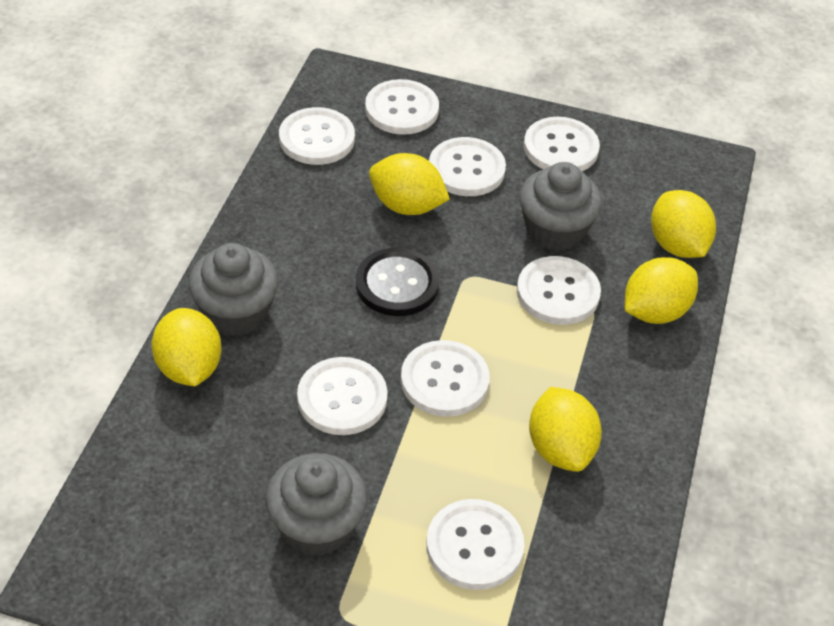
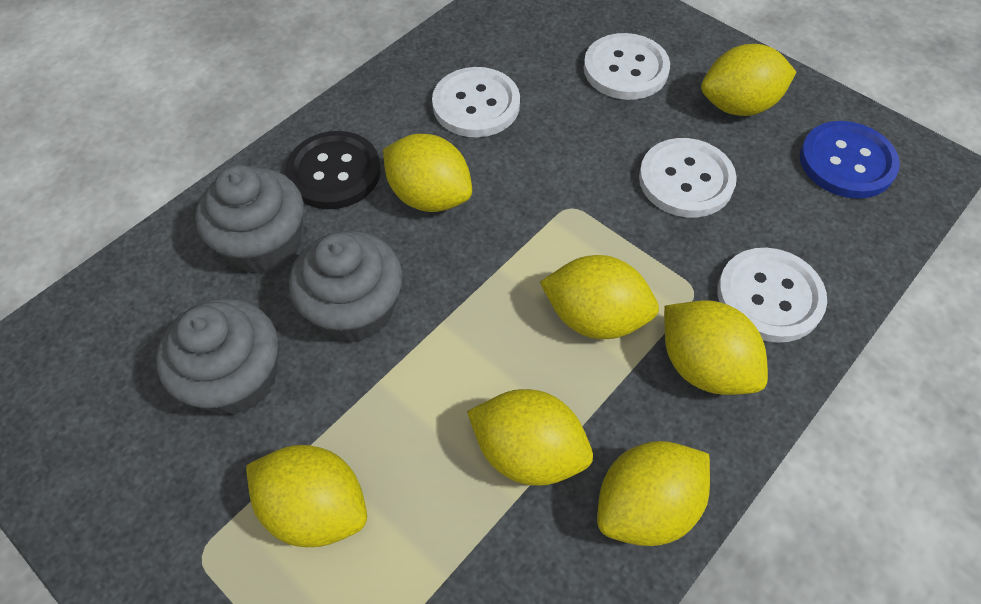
blue button: none = 0 -> [800,121,900,199] = 1
white button: [279,107,355,165] [297,357,388,435] [365,79,439,135] [401,340,490,417] [426,499,524,590] [429,137,506,196] [517,256,601,325] [524,117,600,171] = 8 -> [432,67,520,137] [584,33,670,100] [639,138,737,217] [717,248,827,343] = 4
yellow lemon: [151,308,222,386] [369,153,450,215] [529,387,602,472] [625,257,698,324] [651,190,716,258] = 5 -> [246,445,367,547] [383,134,472,212] [467,389,593,486] [540,255,659,339] [597,441,710,546] [664,300,768,395] [701,44,796,116] = 7

